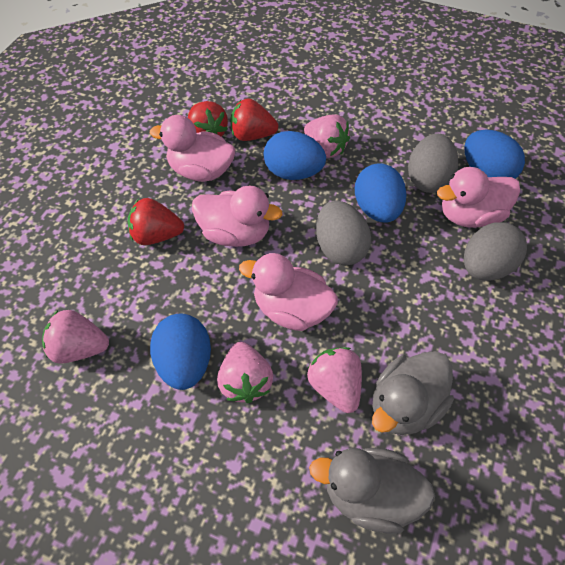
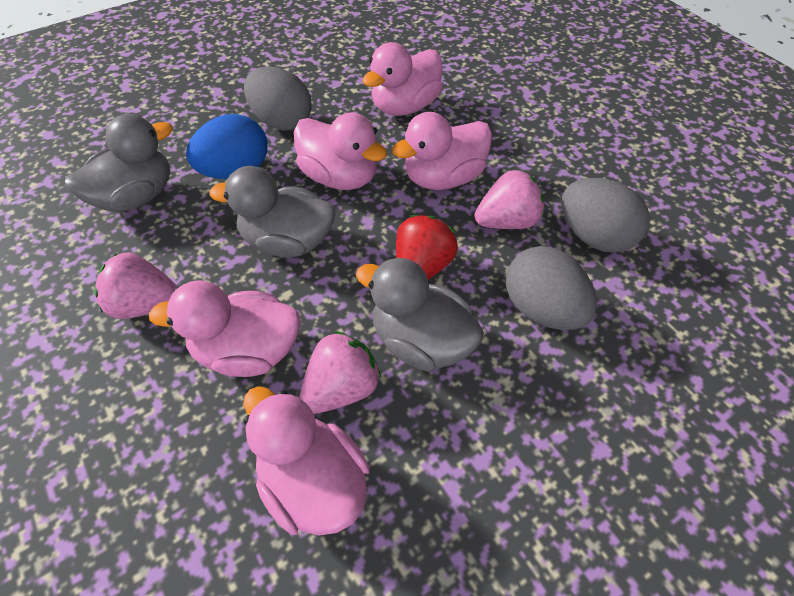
blue egg: [150,314,211,390] [264,131,326,180] [355,163,407,222] [464,130,525,179] = 4 -> [186,114,268,179] = 1
grey duck: [309,448,435,534] [372,351,454,435] = 2 -> [65,114,173,212] [209,166,335,258] [356,257,484,372] = 3
pink duck: [150,115,235,182] [192,186,282,247] [239,253,338,331] [437,167,520,228] = 4 -> [149,280,301,377] [243,386,370,535] [294,112,387,190] [362,42,443,116] [392,112,492,190] = 5
pink strawberry: [42,310,109,364] [217,342,273,403] [304,114,350,158] [307,347,362,413] = 4 -> [94,252,178,319] [299,331,381,414] [475,170,544,229] = 3
red strawberry: [127,198,184,245] [188,101,228,137] [230,98,278,141] = 3 -> [396,215,458,280] = 1

